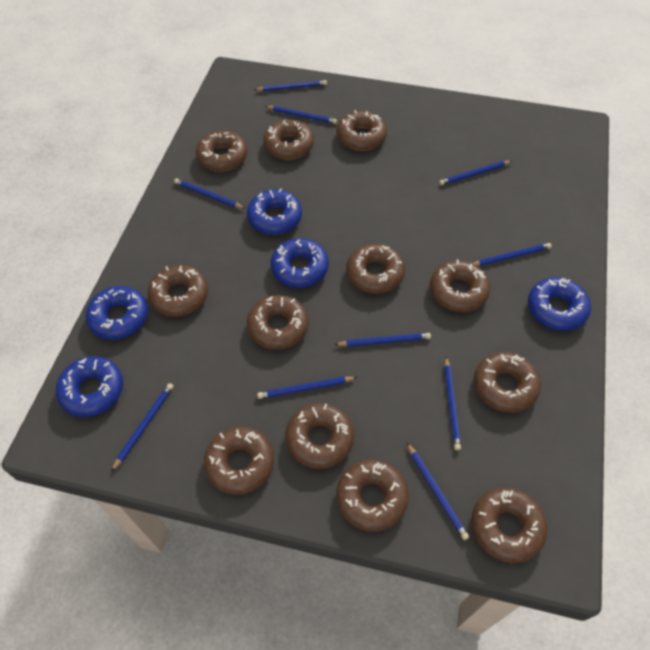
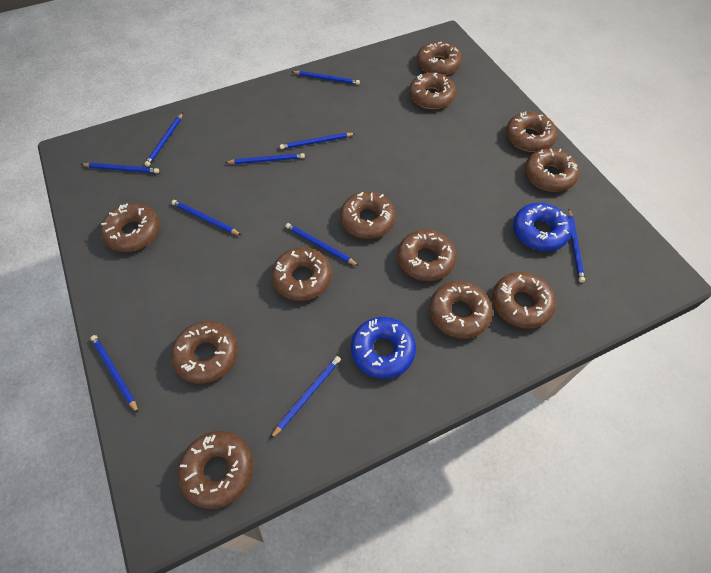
blue donut: [56,356,123,417] [85,286,148,340] [247,188,302,235] [271,238,329,288] [528,277,591,331] = 5 -> [351,317,416,379] [513,203,572,251] = 2

